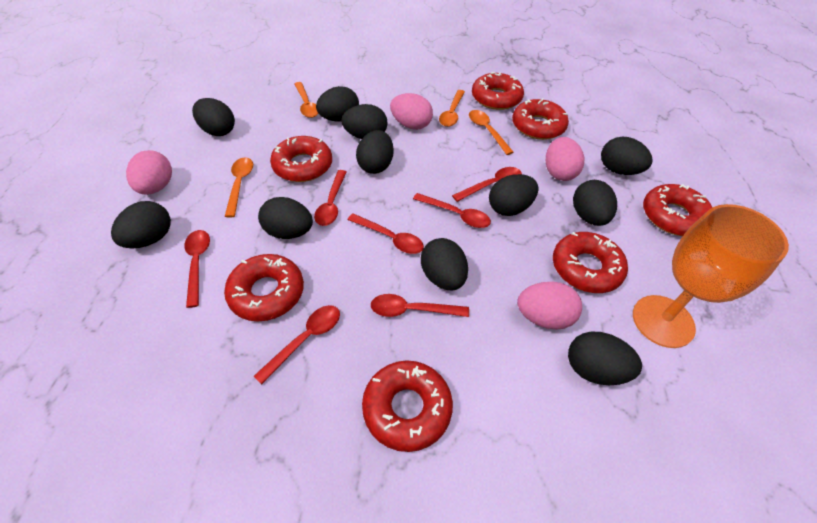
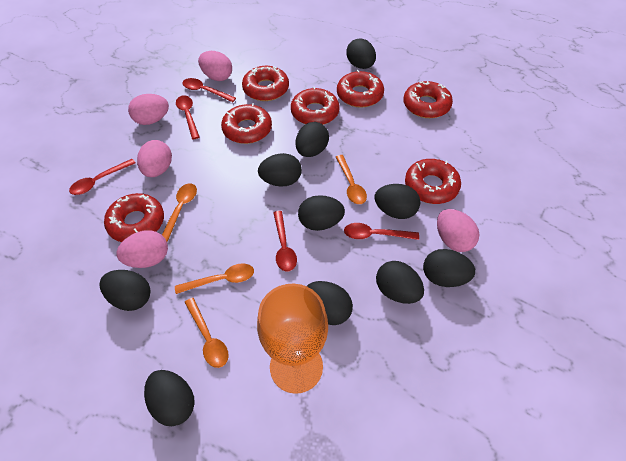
black egg: [111,201,171,248] [192,98,235,136] [258,197,313,239] [316,86,359,122] [341,104,387,139] [356,130,394,174] [421,238,468,290] [489,174,539,216] [568,332,642,385] [573,180,617,226] [601,137,653,175] = 11 -> [100,270,151,311] [144,370,195,426] [258,153,302,187] [295,122,329,157] [298,195,345,231] [307,281,353,325] [346,38,376,69] [374,184,421,219] [376,261,424,304] [423,249,476,287] = 10
pink egg: [126,150,172,195] [390,93,433,130] [517,282,582,330] [546,137,585,181] = 4 -> [116,230,168,268] [128,94,169,125] [137,140,172,177] [198,51,232,81] [437,209,479,252] = 5
red spoon: [184,230,210,308] [254,305,340,385] [314,170,347,226] [347,214,424,254] [371,294,469,317] [413,193,491,228] [452,167,522,202] = 7 -> [69,159,135,195] [176,95,199,139] [182,78,236,102] [273,211,297,271] [344,223,419,240] = 5

